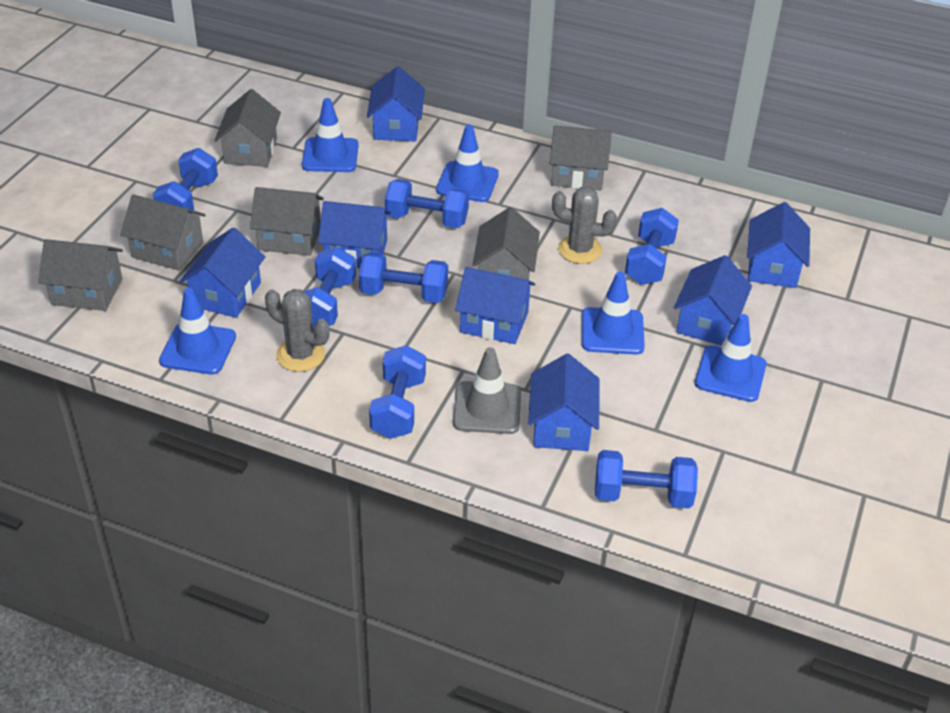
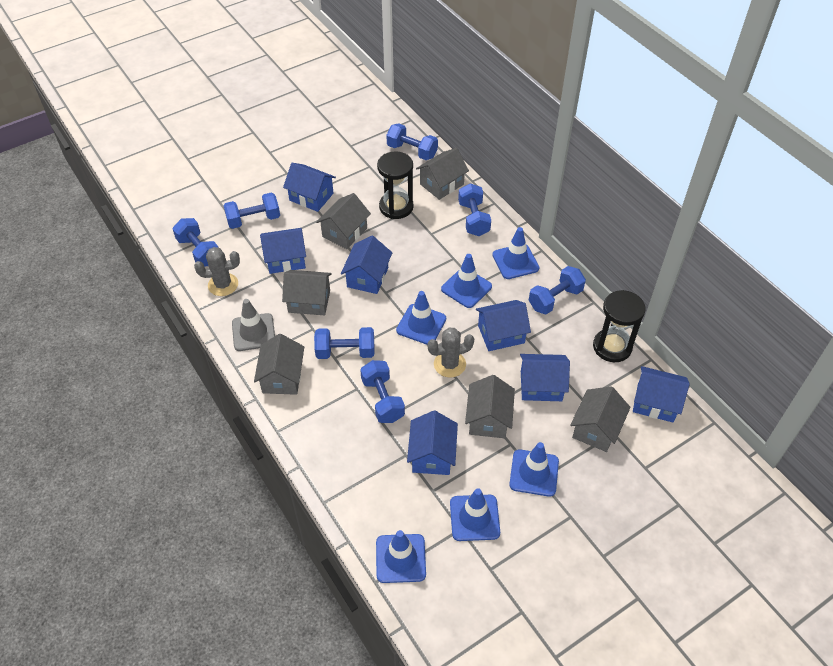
black hourglass: none = 0 -> [377,151,414,219] [593,290,645,362] = 2
blue traffic cone: [159,288,236,374] [302,98,359,172] [436,125,499,202] [582,272,645,355] [695,314,767,402] = 5 -> [376,530,426,583] [396,291,446,345] [441,254,492,308] [450,488,500,541] [492,227,539,279] [509,442,559,497] = 6

